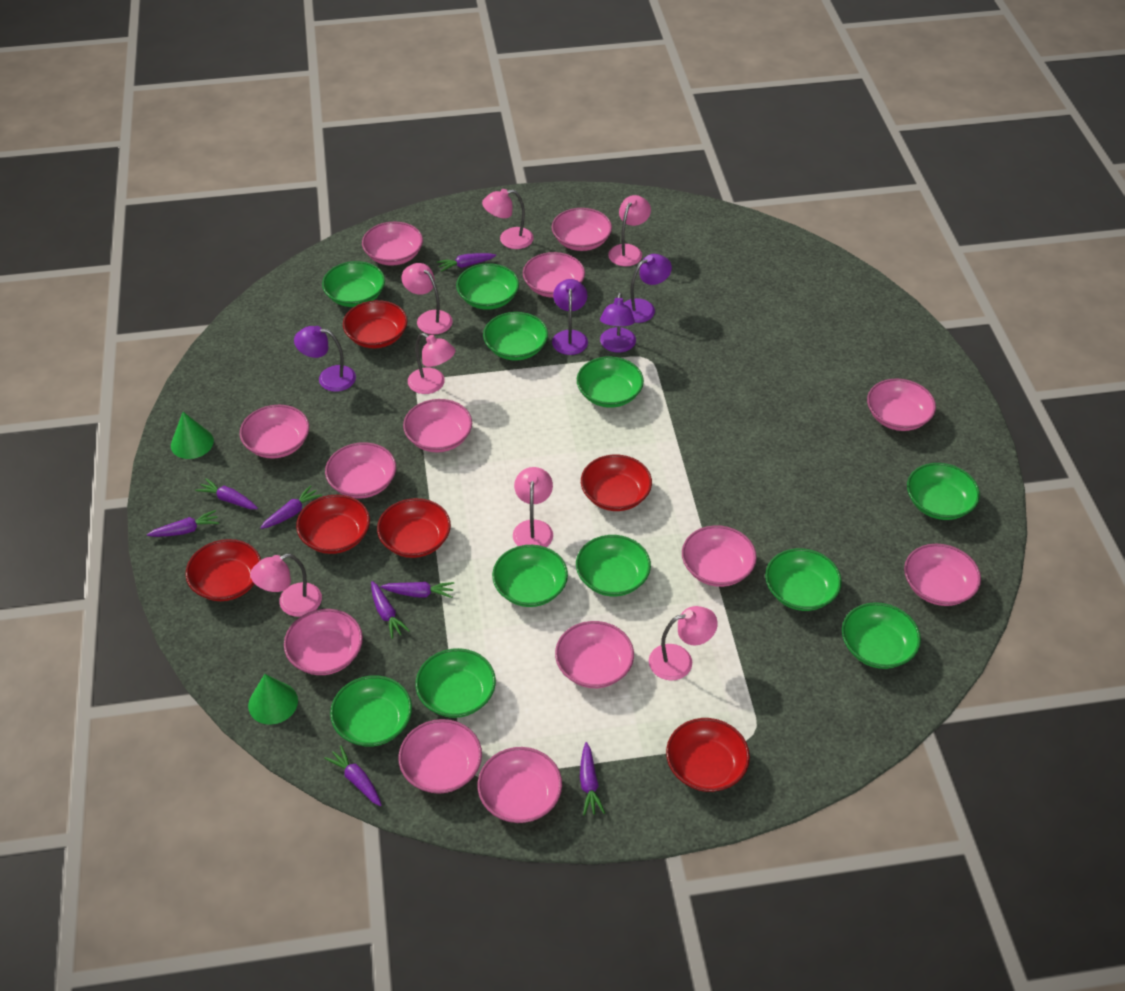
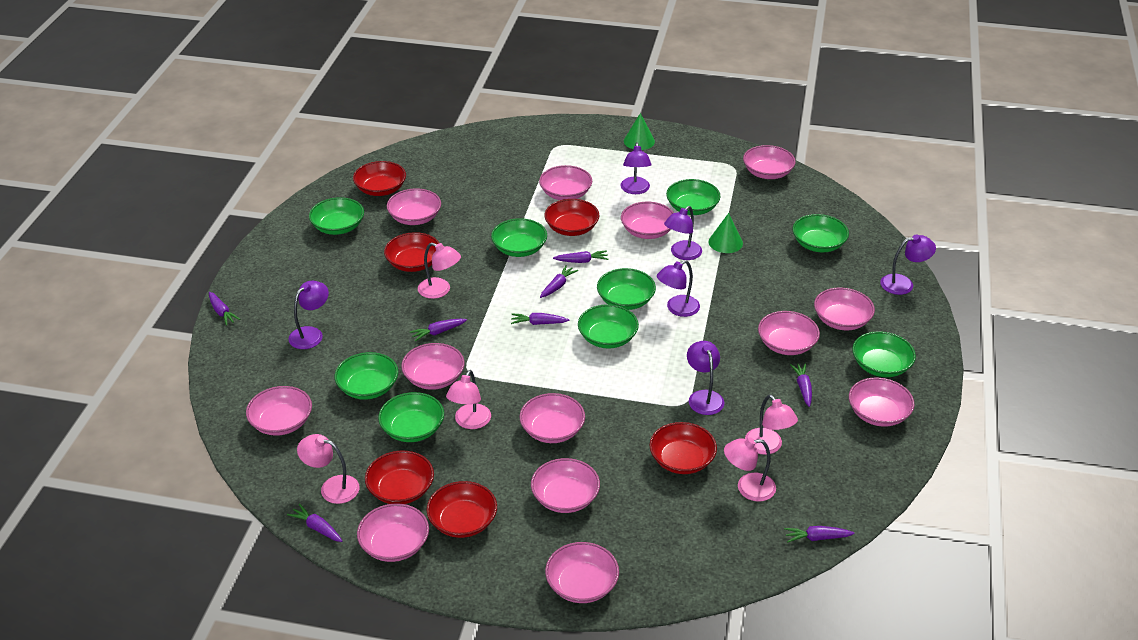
green bowl: [322,261,385,307] [330,675,412,747] [415,648,496,718] [456,263,519,310] [483,312,548,361] [492,545,568,607] [576,535,651,597] [577,356,644,408] [765,548,842,611] [842,602,921,669] [907,463,980,520] = 11 -> [309,197,364,235] [335,352,398,400] [378,392,444,442] [491,218,547,257] [578,304,639,349] [597,268,656,310] [666,179,720,215] [793,214,849,252] [852,331,916,377] = 9
pink lamp: [250,554,322,617] [402,263,453,334] [408,333,455,394] [482,189,534,249] [513,467,553,547] [608,195,651,266] [649,606,718,681] = 7 -> [297,434,360,504] [418,243,461,299] [446,370,491,429] [724,437,776,501] [745,395,798,455] = 5
purple lamp: [294,326,356,392] [552,279,588,355] [600,292,636,353] [623,254,672,323] = 4 -> [288,281,329,349] [620,142,651,194] [657,260,700,317] [664,206,702,260] [687,341,725,415] [880,234,936,295] = 6

